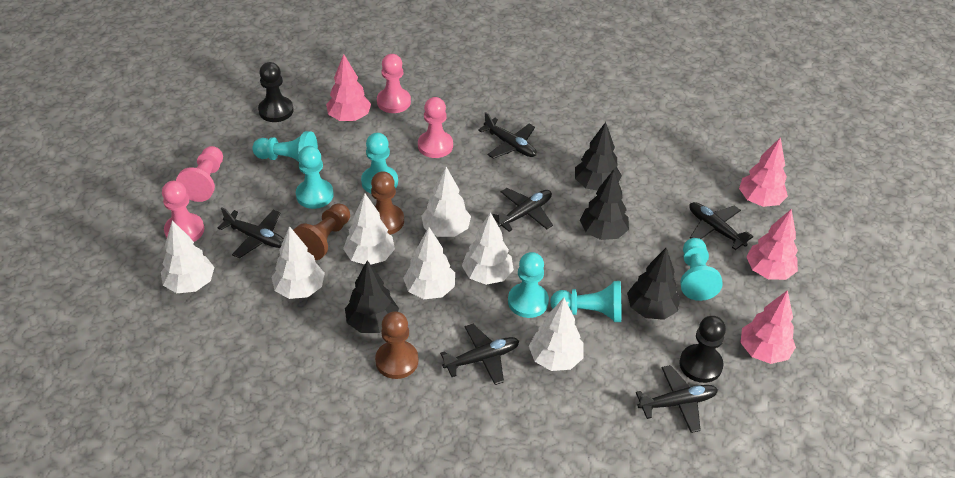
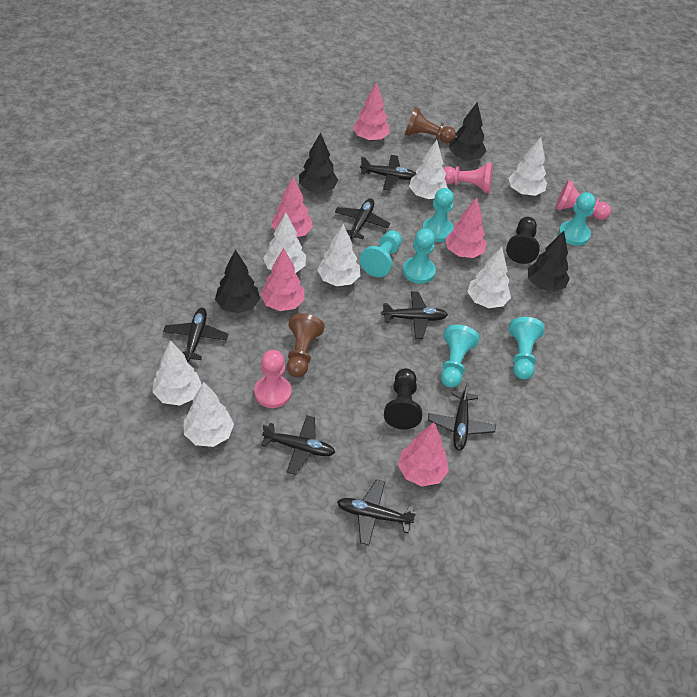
black plane: [218,208,284,258] [440,324,519,385] [478,112,537,159] [492,188,553,232] [636,365,718,433] [689,202,753,250] = 6 -> [163,308,228,362] [261,415,335,475] [335,198,390,239] [337,479,416,545] [360,155,417,191] [382,291,448,339] [428,383,496,451] = 7
brown pawn: [293,203,350,260] [371,171,404,234] [375,311,418,379] = 3 -> [287,313,325,377] [405,107,456,143] = 2
pink pawn: [162,181,204,242] [176,146,223,202] [377,54,411,113] [418,97,453,158] = 4 -> [254,350,292,408] [443,163,493,193] [555,180,611,220] = 3
pink tree: [326,54,371,121] [739,137,788,207] [740,290,796,364] [746,209,798,280] = 4 -> [260,248,305,311] [271,177,313,237] [353,82,390,141] [398,422,449,486] [445,197,487,258] = 5

